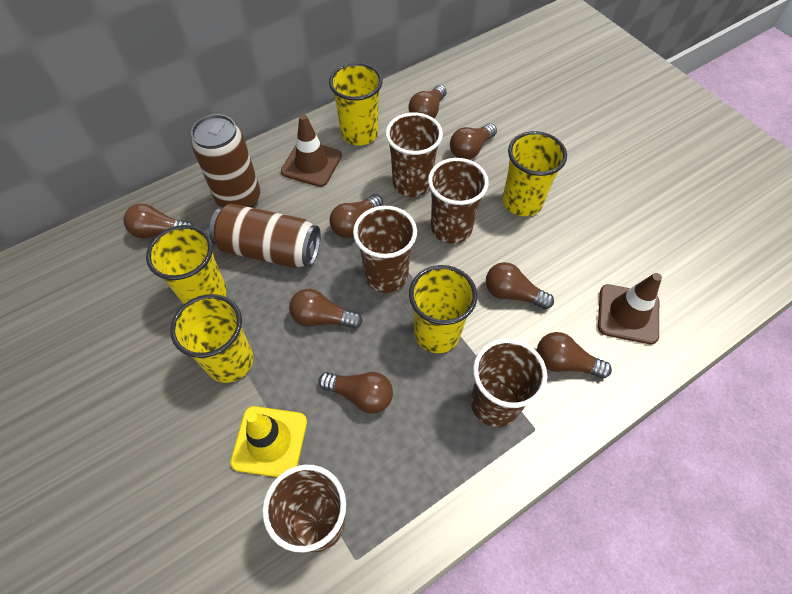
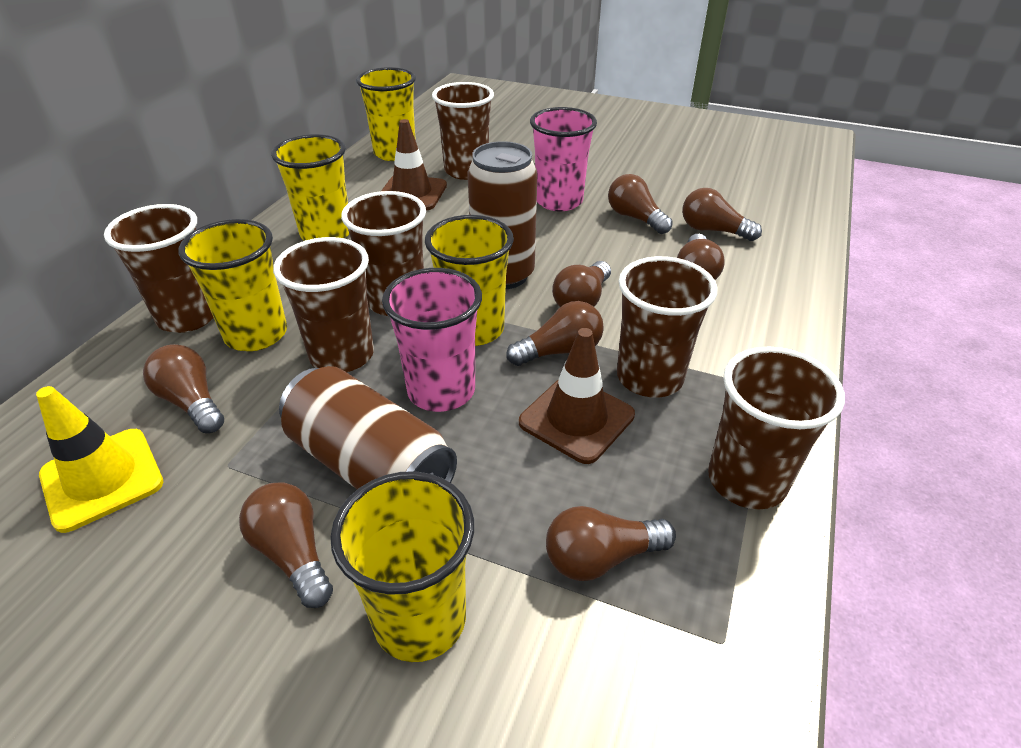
brown cup: [262,465,346,553] [353,206,417,293] [386,112,443,197] [428,158,489,244] [471,339,547,427] = 5 -> [104,204,213,333] [273,237,374,372] [341,191,426,316] [432,82,494,180] [617,256,718,398] [708,347,845,509] = 6
pink cup: none = 0 -> [382,268,482,412] [530,107,597,211] = 2

